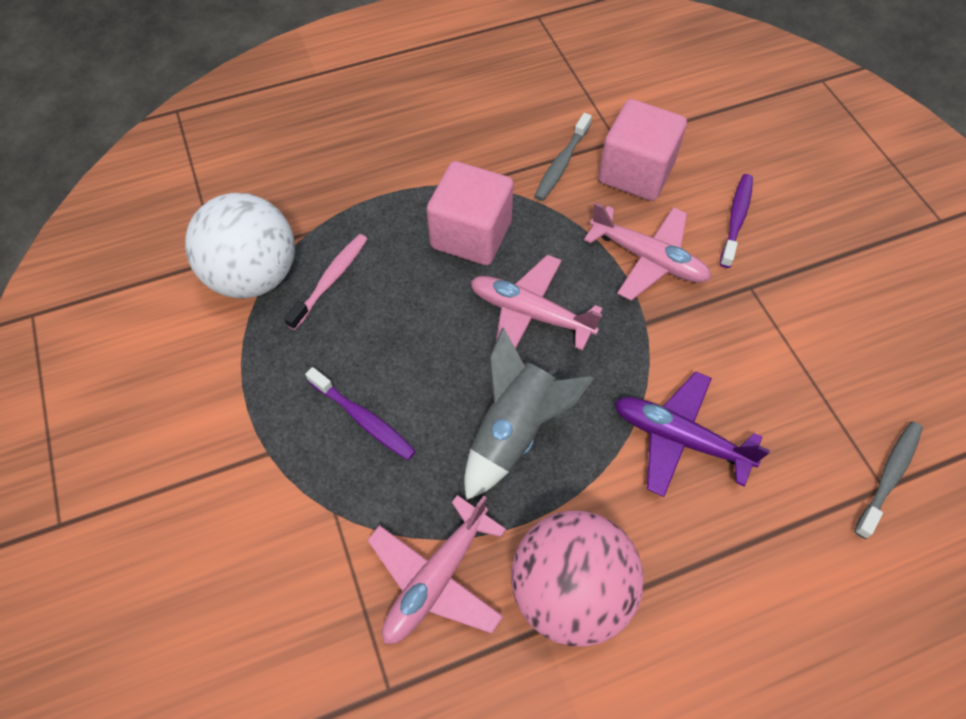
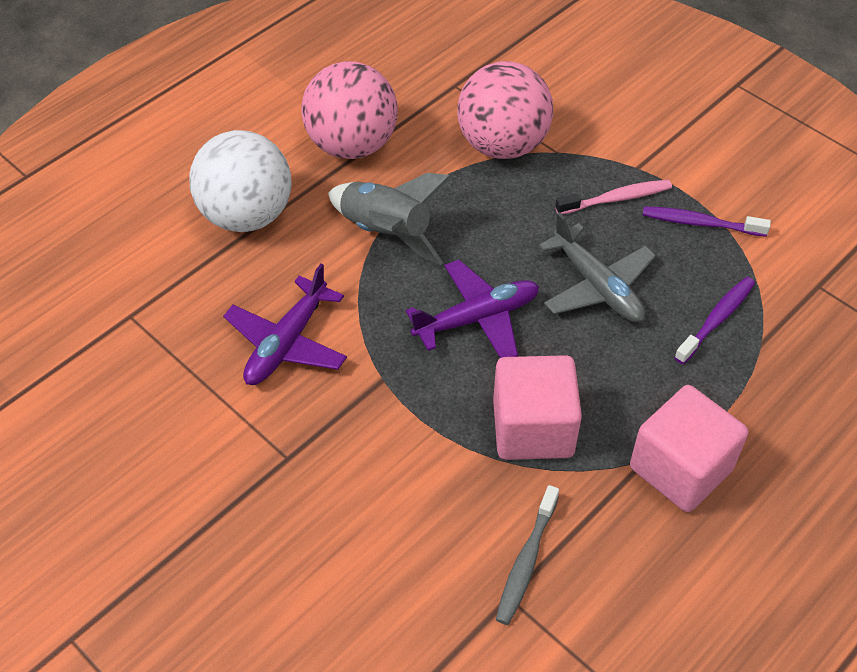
grey plane: none = 0 -> [539,212,656,322] = 1
grey toothbrush: [534,113,592,201] [854,421,923,539] = 2 -> [496,485,559,625] = 1
pink ball: [511,511,643,647] = 1 -> [301,61,398,159] [457,61,553,159] = 2
pink plane: [367,495,506,644] [470,255,603,351] [584,202,711,301] = 3 -> none = 0
purple plane: [615,371,770,497] = 1 -> [223,264,347,385] [406,260,539,358] = 2

